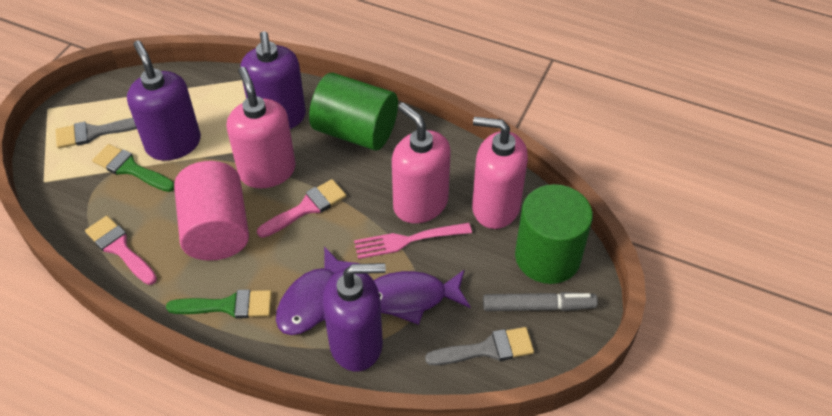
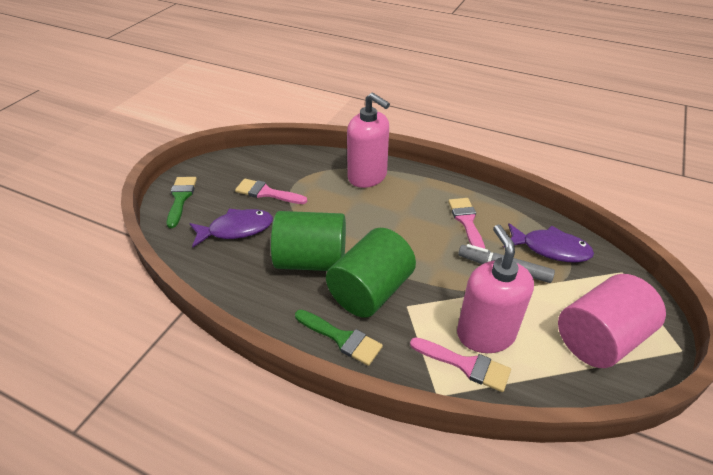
grey brush: [56,118,137,148] [425,327,534,365] = 2 -> none = 0
pink brush: [85,216,157,285] [257,179,346,238] = 2 -> [235,179,307,204] [410,337,511,392] [448,198,485,249] = 3
pink fork: [354,223,472,259] = 1 -> none = 0
pink soap dispenser: [227,67,296,188] [392,103,451,223] [472,117,528,229] = 3 -> [347,93,390,188] [457,225,534,353] = 2
purple soap dispenser: [127,41,201,161] [240,31,306,129] [323,263,386,371] = 3 -> none = 0

